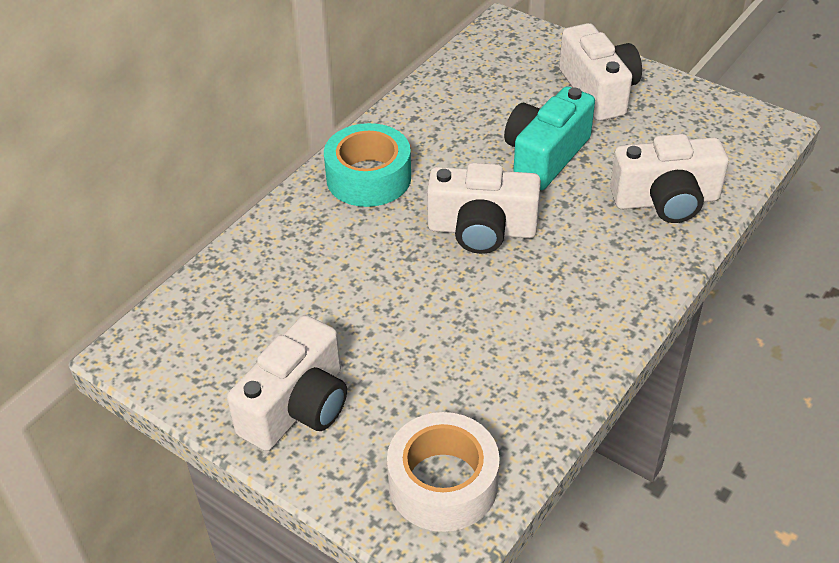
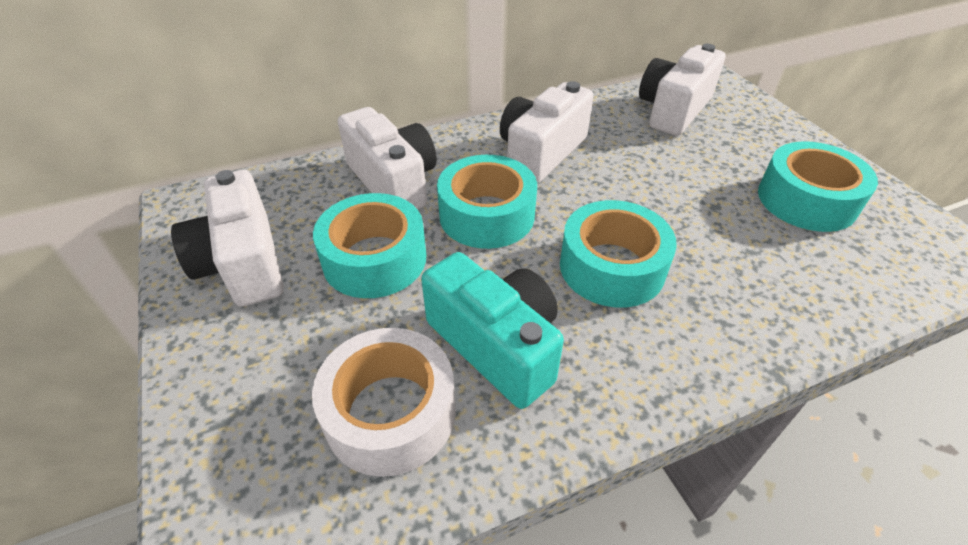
turquoise tape: [324,123,411,207] = 1 -> [313,193,426,298] [437,155,537,249] [560,200,677,307] [758,141,878,232] = 4

